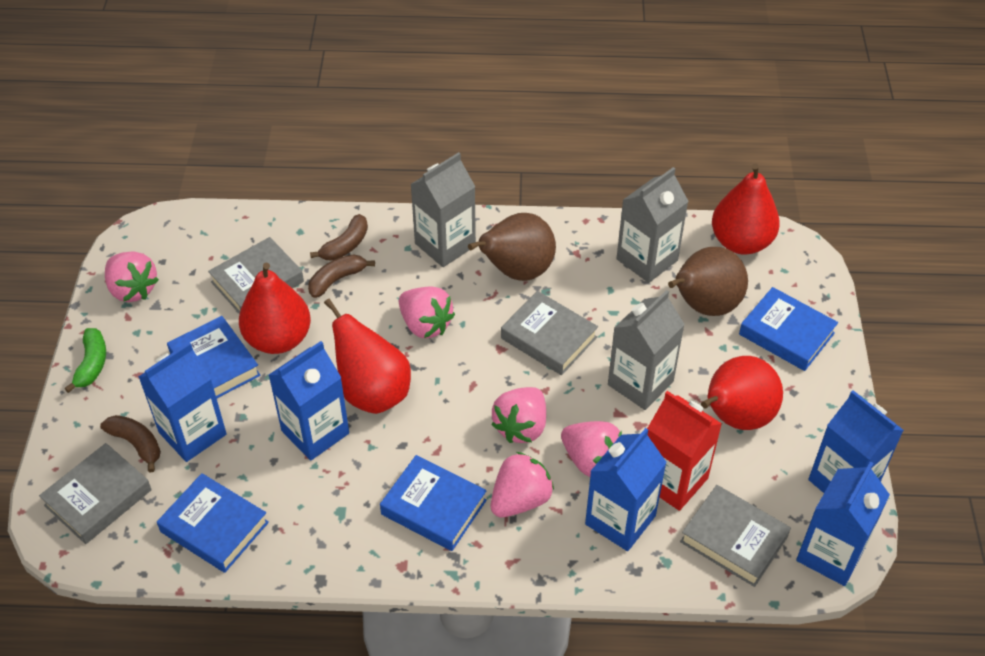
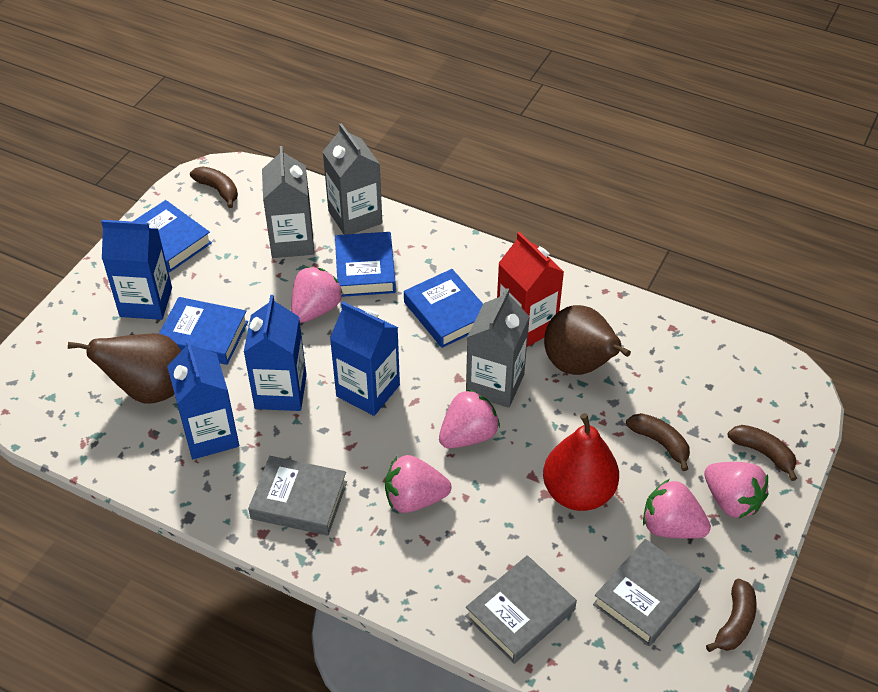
blue carton: [138,342,227,462] [269,341,349,461] [585,428,667,551] [796,462,890,586] [808,390,904,493] = 5 -> [101,220,172,320] [167,338,239,459] [244,295,307,411] [330,302,400,416] = 4
brown banana: [100,415,161,472] [308,254,375,298] [310,214,368,260] = 3 -> [190,166,238,208] [626,413,690,471] [706,579,757,652] [728,425,797,481] = 4
green banana: [64,328,106,393] = 1 -> none = 0
grey book: [39,443,152,544] [208,237,304,314] [501,291,598,375] [680,485,791,587] = 4 -> [248,456,347,535] [465,555,577,664] [593,539,702,646] = 3
red pear: [239,262,311,354] [324,299,411,414] [701,356,783,430] [712,163,780,255] = 4 -> [543,413,619,511] = 1

